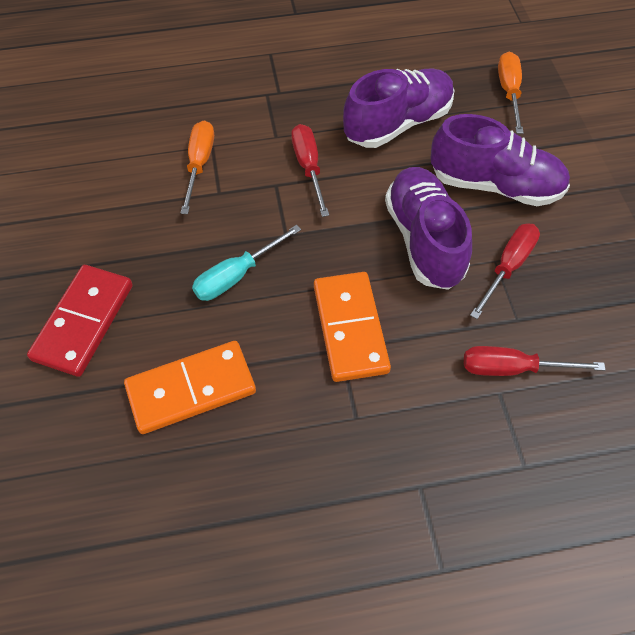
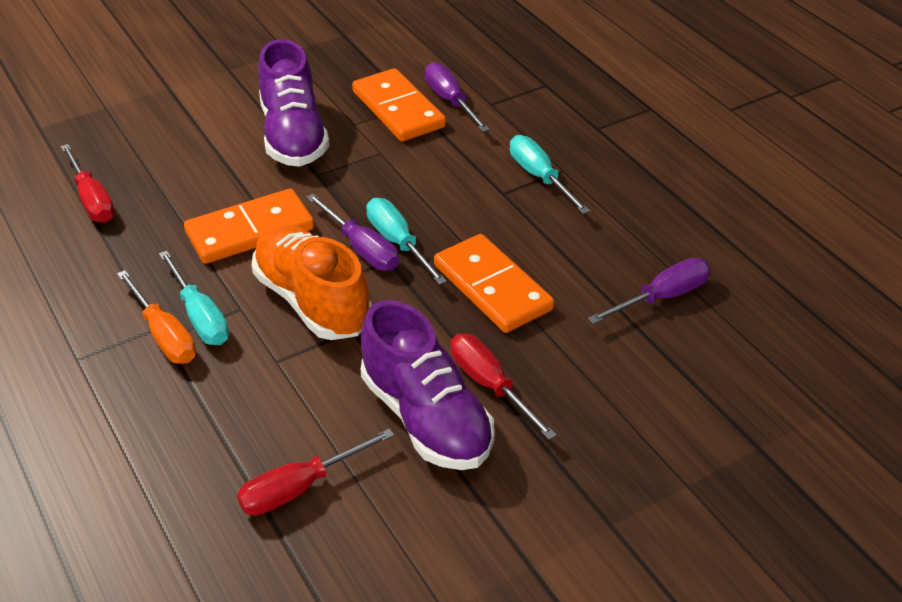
orange domino: [124,341,256,434] [314,272,391,382] = 2 -> [184,189,314,264] [352,68,446,142] [434,234,554,333] = 3
orange screwdriver: [180,120,214,214] [498,52,524,134] = 2 -> [117,270,196,364] = 1
orange shoe: none = 0 -> [252,225,372,340] = 1
purple screwdriver: none = 0 -> [306,194,399,271] [425,62,490,132] [588,258,711,324] = 3
purple shoe: [343,69,454,148] [385,167,472,290] [431,114,570,206] = 3 -> [258,39,329,167] [361,300,495,470] = 2
red domino: [27,265,133,377] = 1 -> none = 0
turquoise screwdriver: [192,225,301,301] = 1 -> [159,251,229,345] [366,198,447,285] [510,135,590,214] = 3

